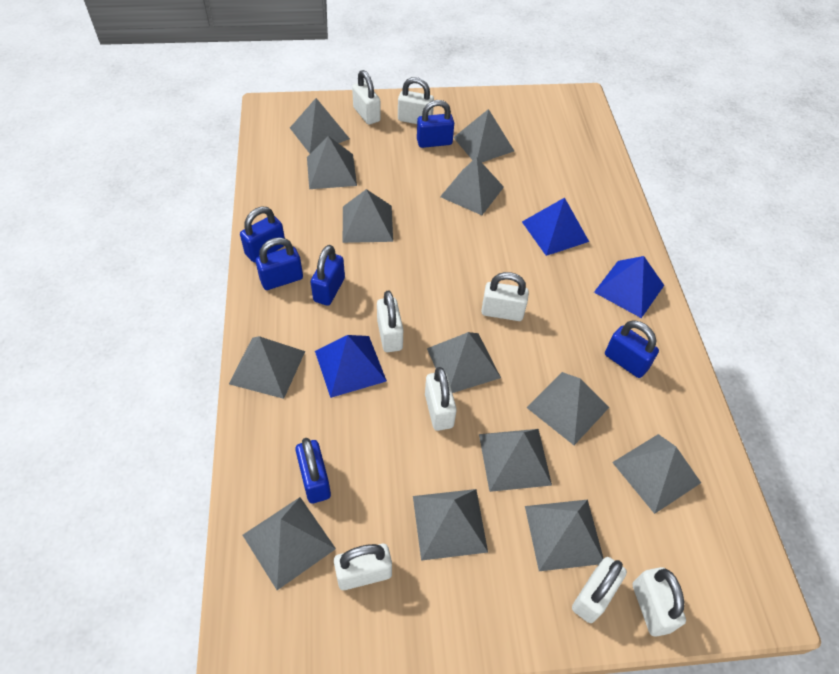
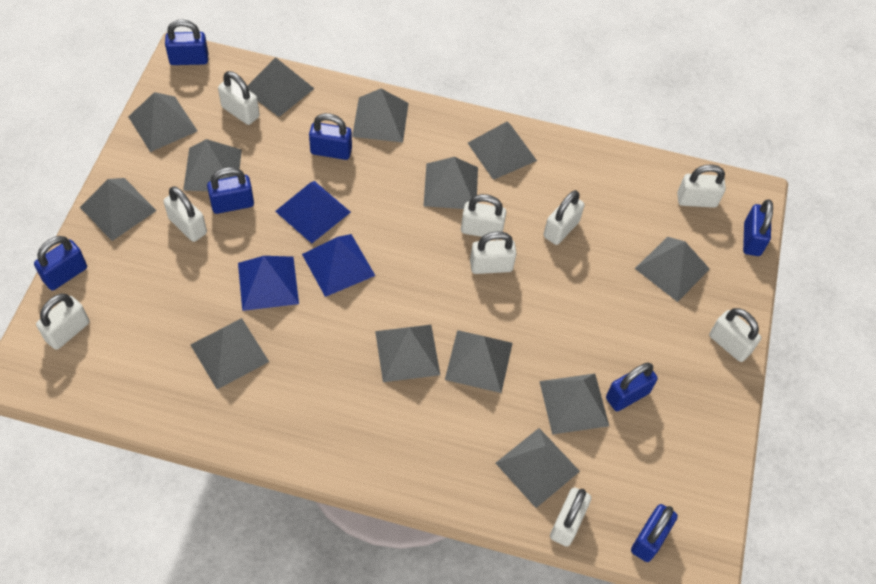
blue padlock: [240,207,285,262] [256,237,303,290] [295,438,331,503] [311,245,345,306] [417,100,454,148] [605,320,659,378] = 6 -> [34,236,87,290] [165,19,208,65] [207,167,254,214] [309,113,352,160] [606,363,658,411] [631,504,678,562] [743,199,773,256] = 7
white padlock: [334,544,392,590] [352,70,381,125] [377,291,403,352] [398,77,434,124] [425,367,457,431] [481,272,529,321] [572,557,627,623] [633,567,686,637] = 8 -> [36,294,89,350] [164,186,207,242] [218,71,260,125] [461,194,506,240] [470,232,517,274] [544,190,585,245] [550,487,591,547] [677,164,726,208] [709,308,761,362] = 9

